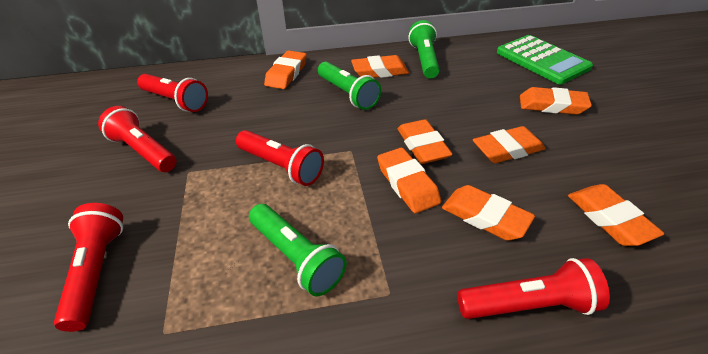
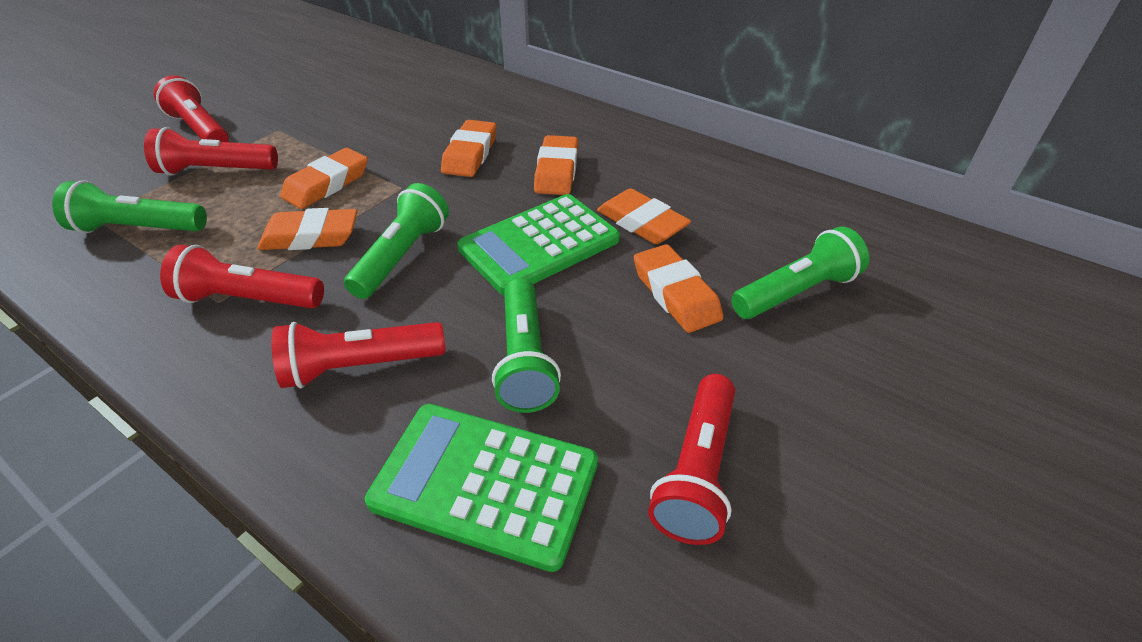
green calculator: [497,35,593,84] = 1 -> [365,404,598,572] [457,194,620,295] = 2
green flashlight: [249,204,347,296] [318,62,381,110] [408,20,440,78] = 3 -> [52,180,207,233] [344,183,449,299] [492,278,561,413] [731,227,869,319] = 4
orange eraser: [264,50,307,89] [351,55,409,78] [377,148,441,213] [397,119,453,164] [442,185,535,241] [473,126,545,163] [520,87,592,115] [568,184,664,246] = 8 -> [257,208,358,250] [280,148,368,209] [441,120,496,177] [534,135,578,195] [597,189,691,244] [634,244,723,333] = 6

